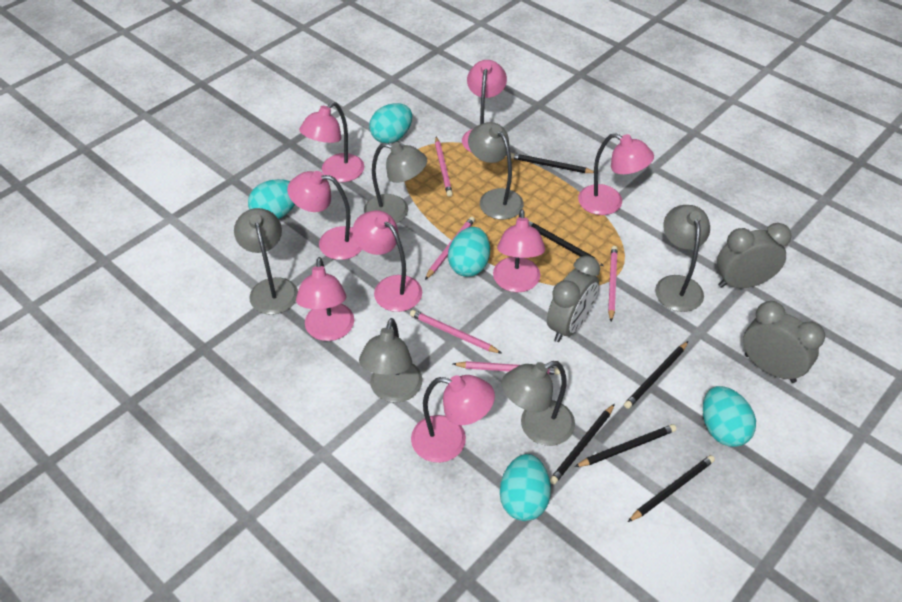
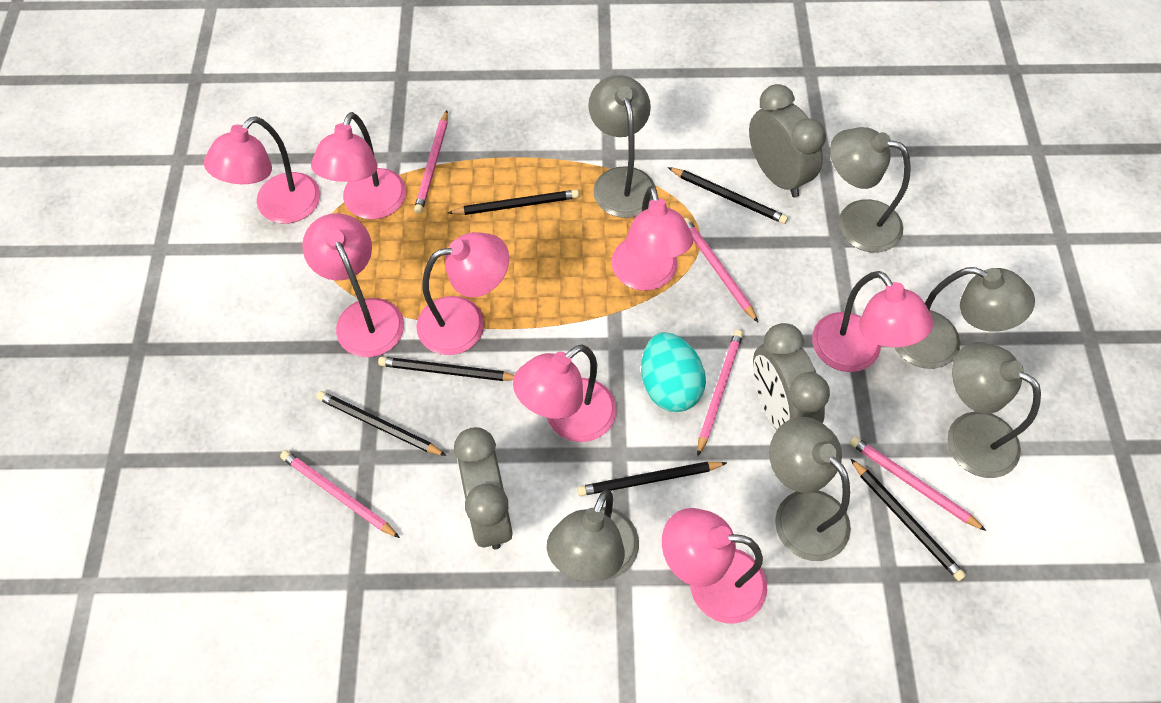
turquoise egg: [248,179,295,219] [369,103,412,143] [448,227,490,277] [500,454,551,521] [703,386,756,447] = 5 -> [641,332,706,412] = 1

